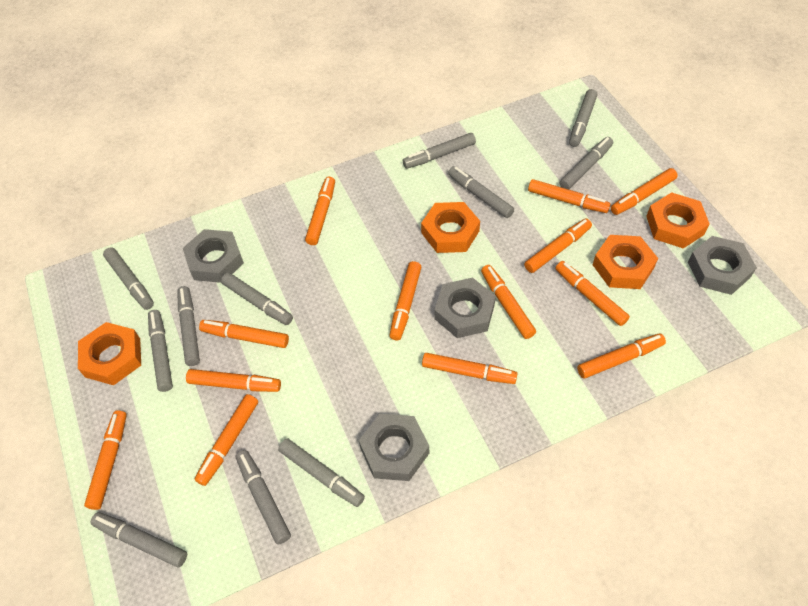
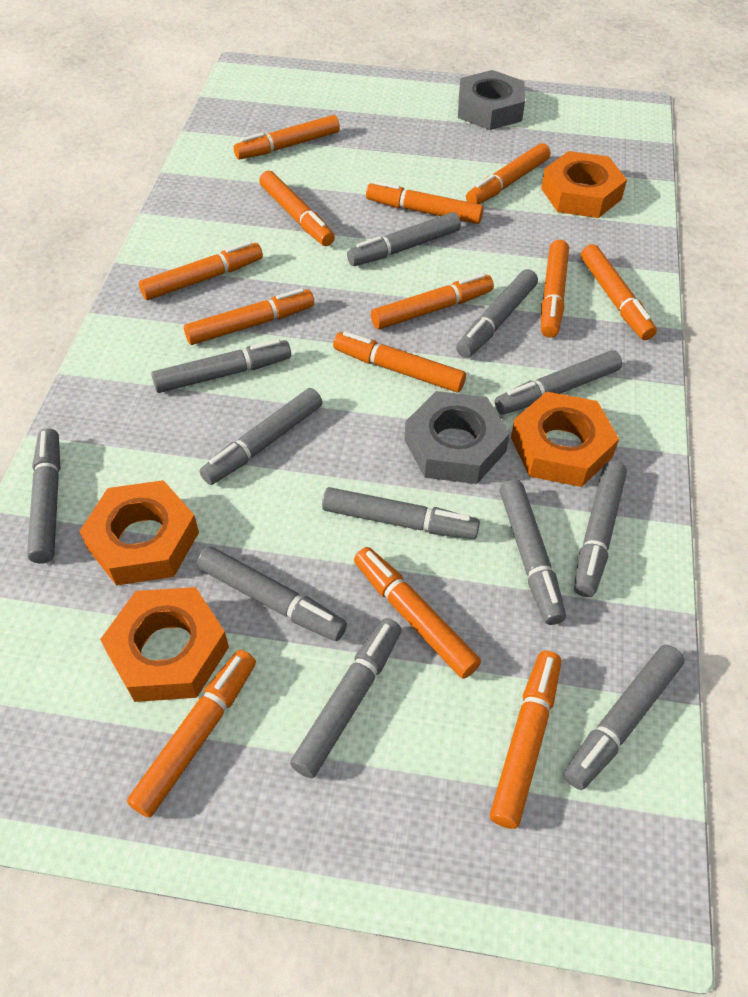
grey marker: [91,512,187,567] [103,247,154,310] [148,310,173,392] [177,286,200,366] [221,272,293,325] [236,450,291,544] [278,438,365,507] [403,133,476,169] [448,166,514,218] [560,137,613,189] [569,89,597,147] = 11 -> [27,428,61,564] [151,339,291,393] [197,546,347,641] [199,388,323,485] [290,618,402,778] [322,487,480,539] [347,212,461,266] [456,269,538,358] [495,350,622,415] [500,480,566,625] [564,645,685,790] [574,461,627,597] = 12
grey nut: [183,229,244,283] [359,414,429,481] [435,278,496,338] [688,236,757,295] = 4 -> [404,391,510,484] [458,70,525,130] = 2

